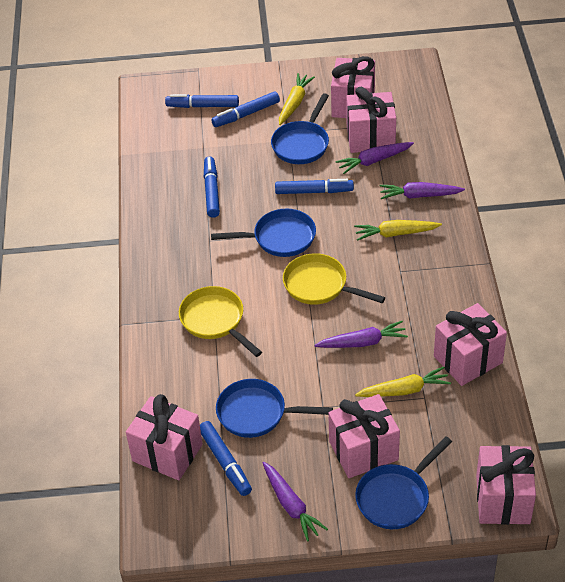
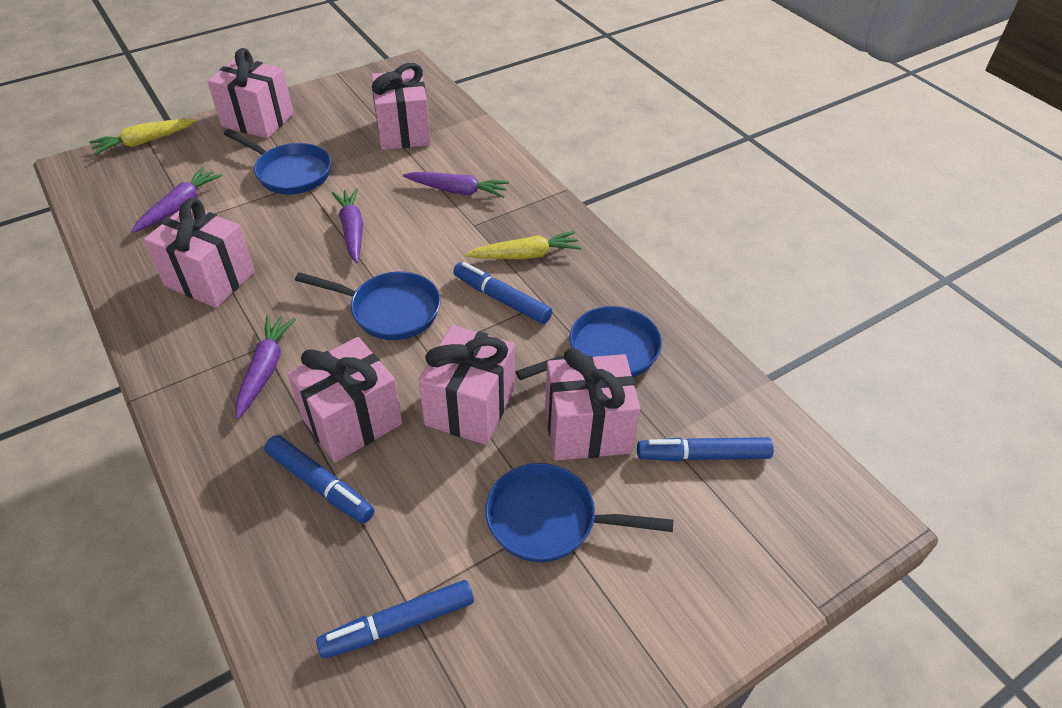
blue marker: [165,94,239,108] [200,421,252,496] [204,156,220,218] [211,92,280,127] [275,179,354,194] = 5 -> [264,435,374,523] [316,580,474,659] [453,262,552,324] [637,437,774,461] = 4
yellow carrot: [279,73,315,125] [354,220,442,241] [355,367,451,397] = 3 -> [89,119,196,155] [465,231,582,259] = 2
yellow pan: [179,286,262,357] [283,253,385,305] = 2 -> none = 0

